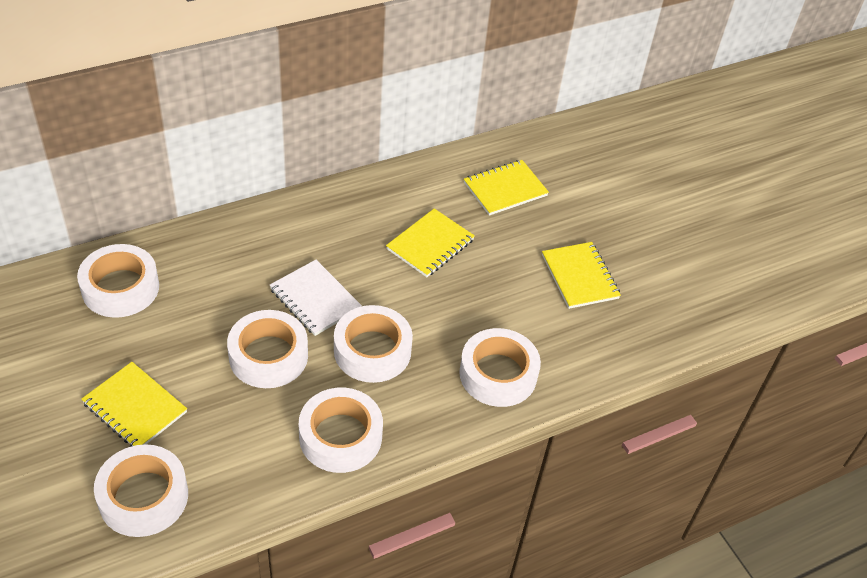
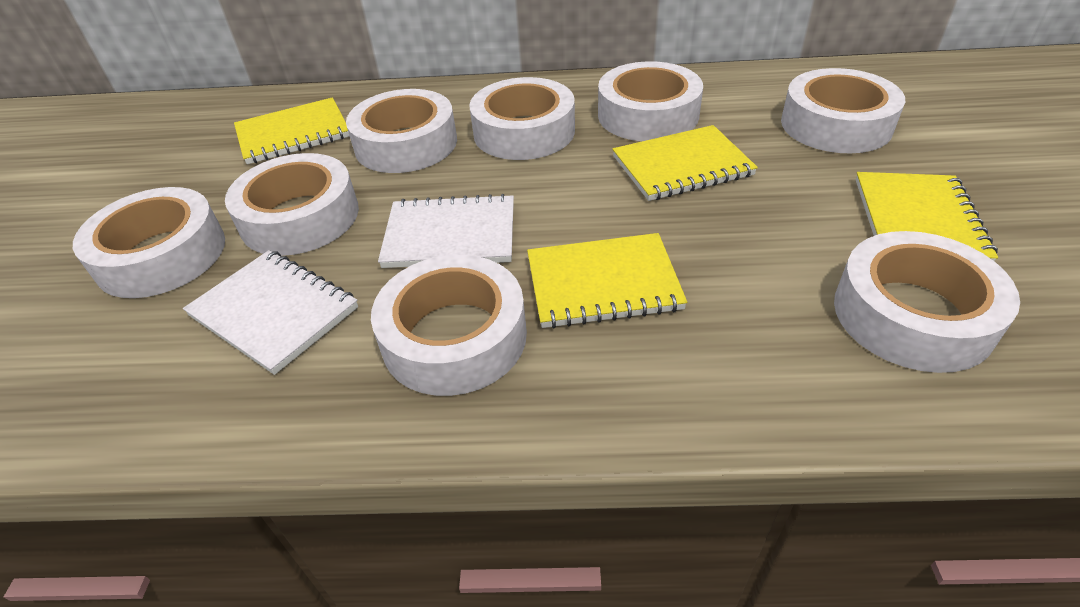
white notebook: [270,260,362,336] = 1 -> [183,250,358,375] [378,194,514,268] = 2
white tape: [77,244,159,318] [94,444,188,537] [227,310,308,388] [299,388,383,473] [334,305,413,383] [459,328,541,407] = 6 -> [73,187,225,298] [225,153,359,256] [346,89,457,173] [371,255,527,396] [469,77,575,160] [598,61,703,141] [781,68,905,153] [834,231,1020,373] = 8

